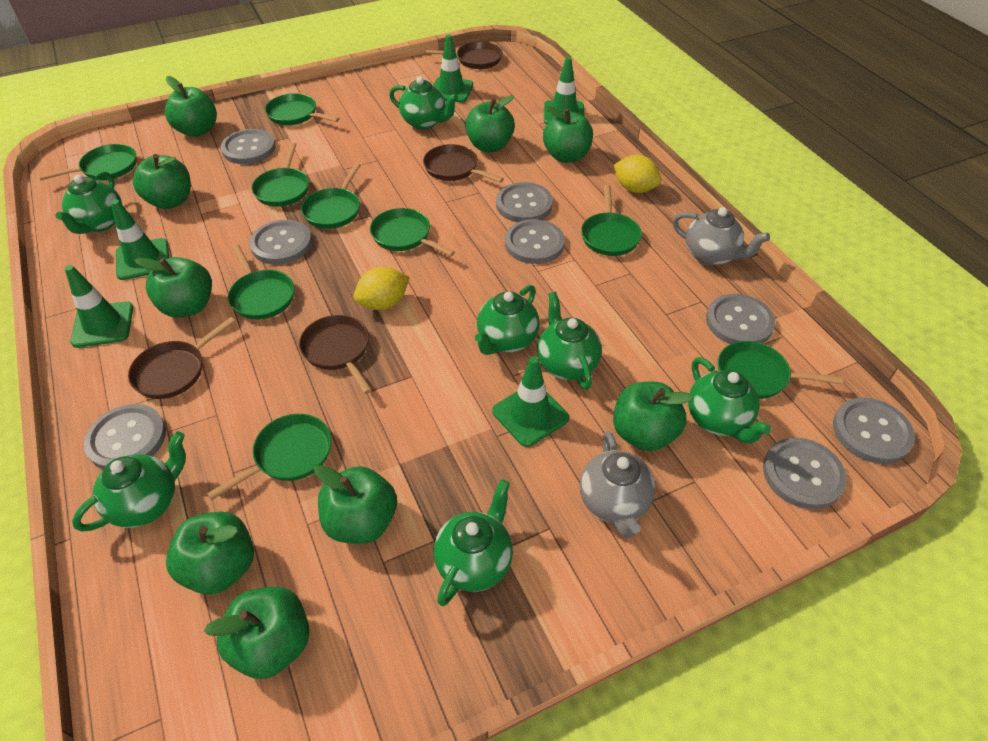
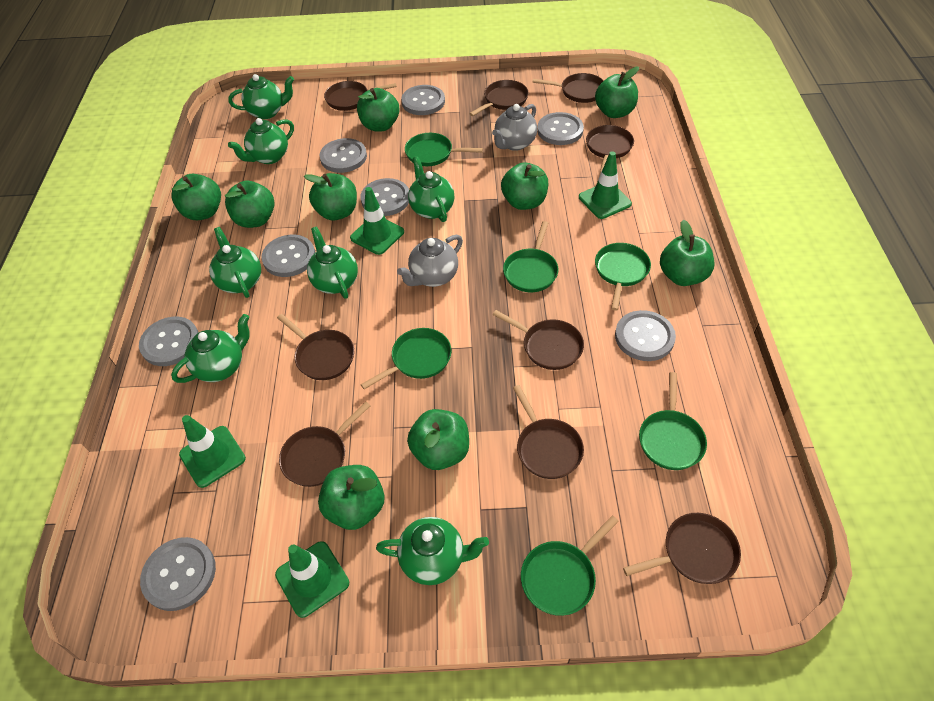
brown pan: [128,317,236,399] [299,315,372,394] [423,144,504,183] [426,42,503,69] = 4 -> [277,314,354,380] [279,402,370,487] [324,81,397,111] [469,80,529,116] [493,310,584,370] [513,385,584,479] [532,73,604,103] [586,125,634,174] [623,513,741,584] = 9
green pan: [39,144,137,180] [207,414,331,500] [228,244,295,319] [252,143,309,207] [265,93,339,125] [301,163,361,229] [370,208,455,256] [581,185,642,256] [718,341,843,399] = 9 -> [360,328,452,390] [405,133,483,166] [503,221,559,292] [521,516,619,616] [595,243,651,311] [639,372,707,470] = 6
green traffic cone: [64,265,133,348] [111,199,169,280] [433,34,473,103] [492,356,569,447] [544,57,585,124] = 5 -> [179,415,246,488] [275,541,349,618] [350,187,404,255] [579,151,632,219] = 4
yellow lemon: [353,267,410,310] [614,155,661,193] = 2 -> none = 0

